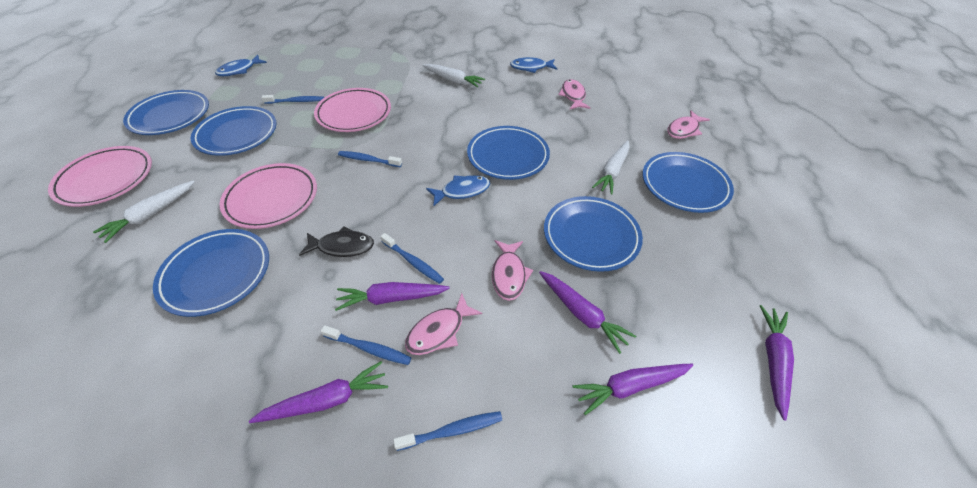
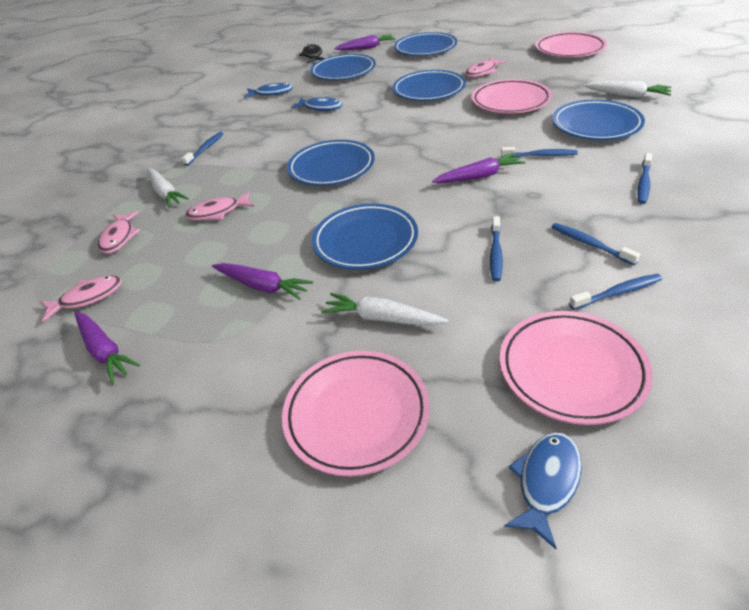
blue toothbrush: [262,95,324,104] [321,325,411,365] [338,151,402,167] [380,233,444,284] [393,411,502,451] = 5 -> [182,132,224,166] [490,216,503,282] [501,147,578,158] [552,223,640,265] [569,274,662,310] [637,153,652,204] = 6
pink plate: [48,146,152,207] [220,163,317,229] [314,88,391,132] = 3 -> [282,351,430,477] [472,79,552,114] [500,311,653,425] [535,32,607,57] = 4
purple carrot: [249,361,388,423] [335,282,450,311] [539,271,636,354] [573,364,693,415] [760,305,794,421] = 5 -> [75,312,140,384] [212,263,313,300] [334,35,396,50] [432,153,526,183] = 4

